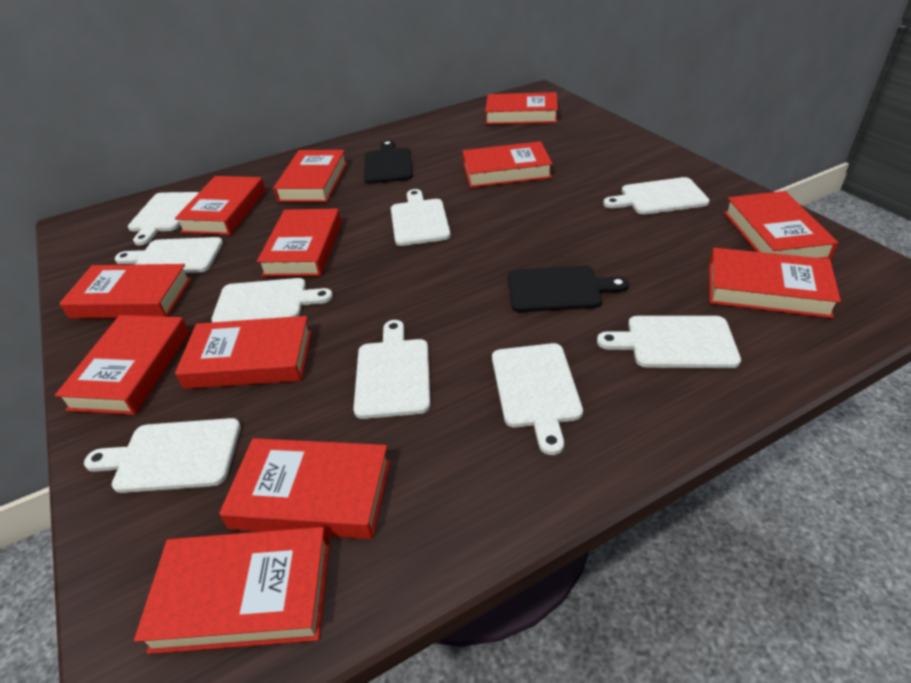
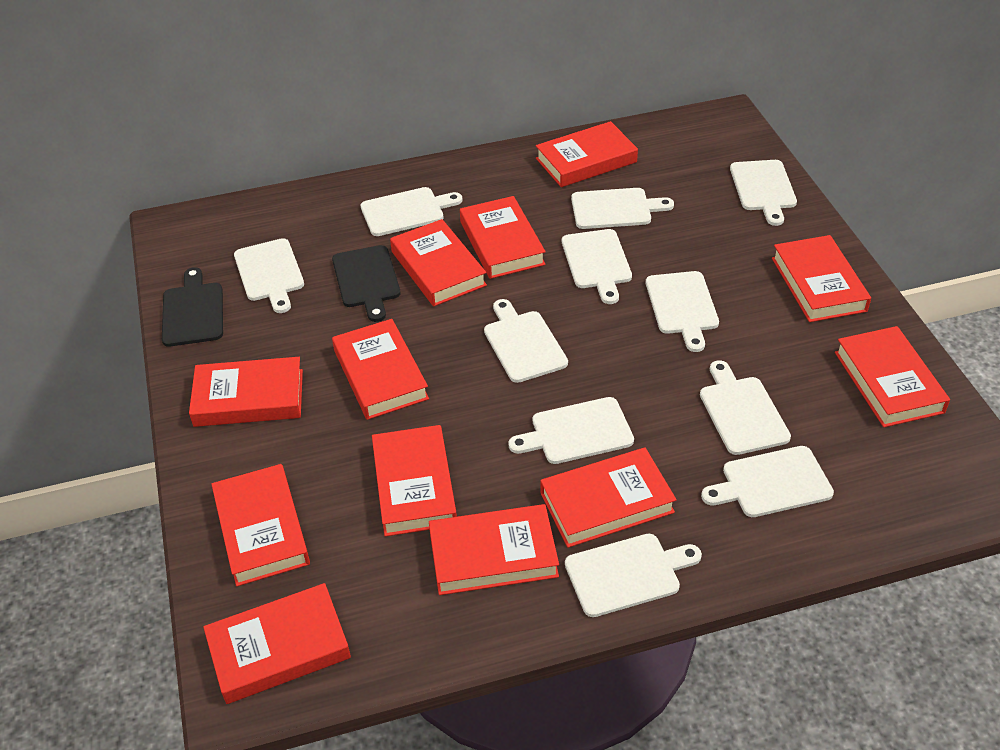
white cutting board: [84,418,241,493] [115,237,223,273] [128,192,198,245] [211,278,333,322] [353,320,430,419] [391,189,451,246] [492,343,583,455] [597,316,741,368] [603,177,710,215] = 9 -> [234,238,304,313] [361,187,463,236] [484,299,568,383] [509,397,634,464] [562,229,632,304] [565,534,702,617] [571,188,674,229] [646,271,719,352] [700,360,791,455] [701,446,834,517] [730,160,797,226] = 11

